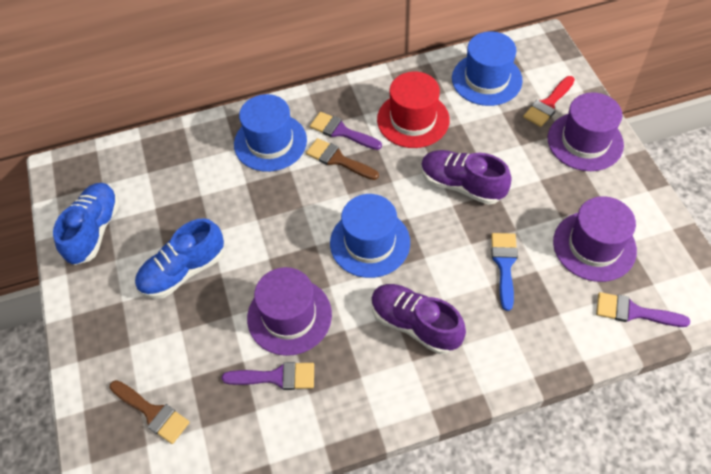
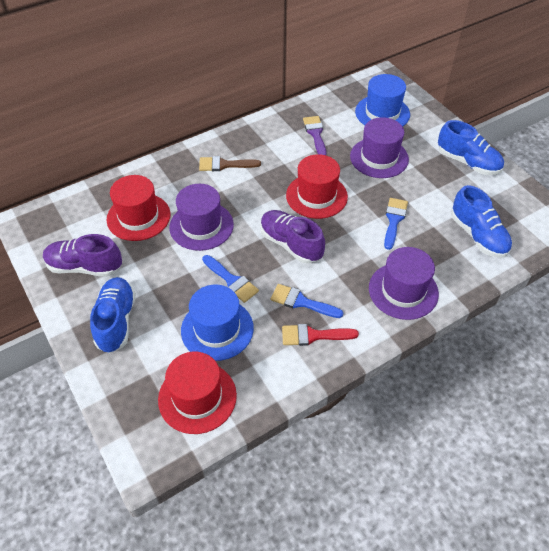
blue brush: [491,233,518,311] = 1 -> [202,255,259,303] [270,284,343,318] [384,198,408,250] = 3
blue hat: [234,94,307,172] [330,194,410,278] [452,31,523,106] = 3 -> [181,284,254,361] [355,74,410,126] = 2
blue shoe: [53,183,120,265] [135,218,224,299] = 2 -> [90,277,136,353] [438,120,504,175] [451,185,512,258] = 3
brown brush: [110,380,190,444] [306,138,379,180] = 2 -> [199,156,261,171] = 1
purple brush: [222,362,314,390] [310,112,382,150] [596,292,690,327] = 3 -> [303,116,326,155] = 1
red hat: [377,72,450,148] = 1 -> [106,175,170,241] [158,352,237,434] [286,154,348,219] = 3

